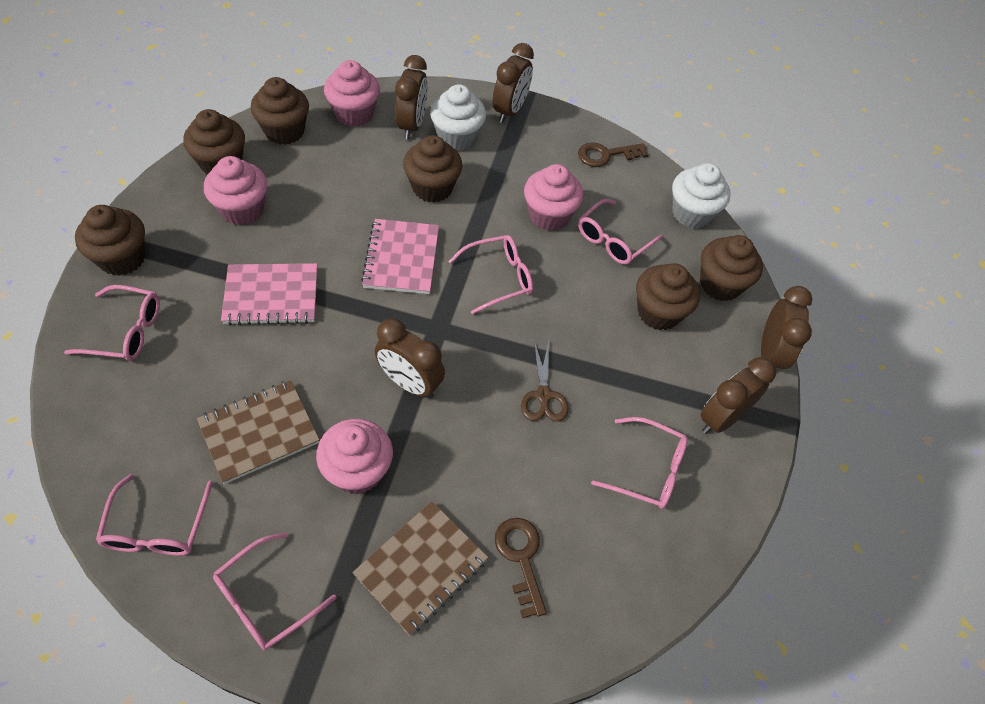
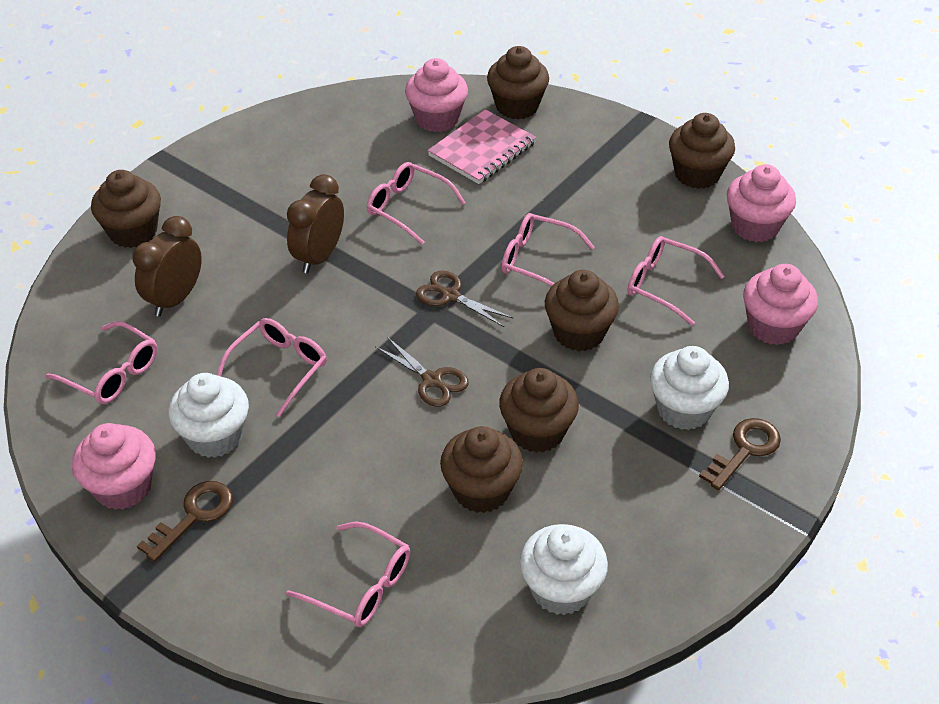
brown clock: [375,318,445,399] [395,55,428,139] [492,43,534,123] [700,357,776,434] [761,286,812,369] = 5 -> [133,216,202,316] [287,174,344,273] = 2
brown notebook: [197,380,320,484] [352,501,488,635] = 2 -> none = 0
brown scissors: [521,340,569,422] = 1 -> [376,337,469,407] [416,271,513,327] = 2
pink notebook: [221,263,317,325] [361,219,439,294] = 2 -> [428,109,536,184] = 1
white cupcake: [430,84,486,150] [672,163,731,228] = 2 -> [168,373,249,458] [520,524,608,615] [650,346,729,430] = 3

